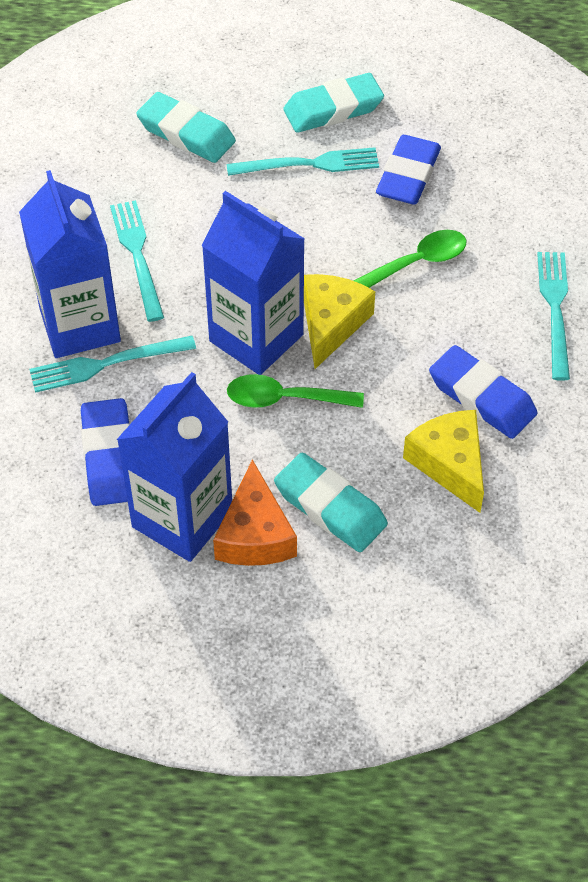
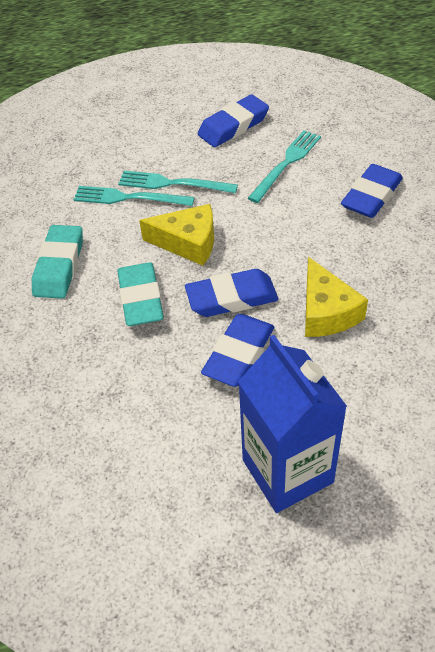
blue carton: [19,170,121,358] [117,372,232,562] [202,191,305,375] = 3 -> [238,335,347,513] = 1
blue eraser: [81,398,130,506] [376,135,441,204] [429,345,537,439] = 3 -> [185,269,278,317] [198,94,269,147] [201,314,274,387] [341,164,403,218] = 4
green spoon: [227,374,364,408] [353,230,467,288] = 2 -> none = 0
orange cheese: [213,459,297,566] = 1 -> none = 0
turquoise eraser: [136,92,236,163] [274,452,388,552] [283,73,384,133] = 3 -> [32,225,83,299] [117,262,164,326] = 2
turquoise fork: [29,336,196,393] [110,200,164,322] [227,147,379,176] [537,252,570,381] = 4 -> [73,186,195,206] [118,170,238,193] [248,130,321,203] = 3

